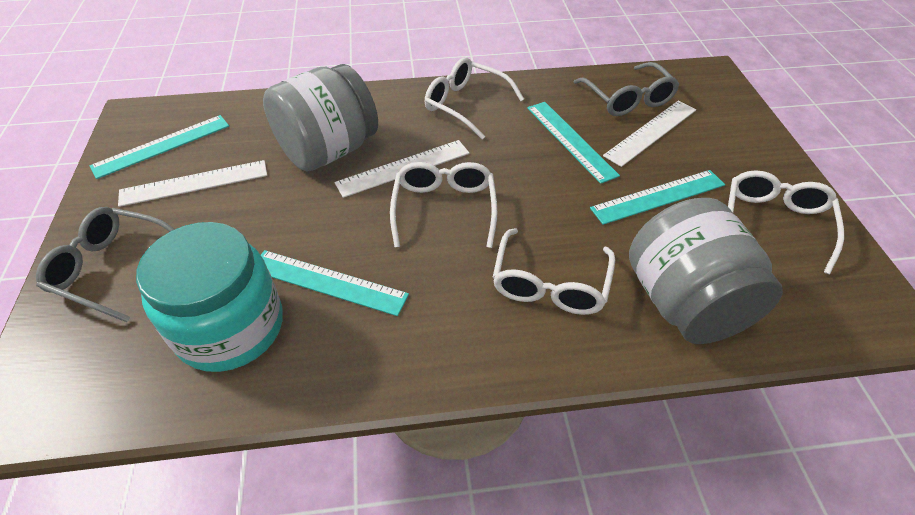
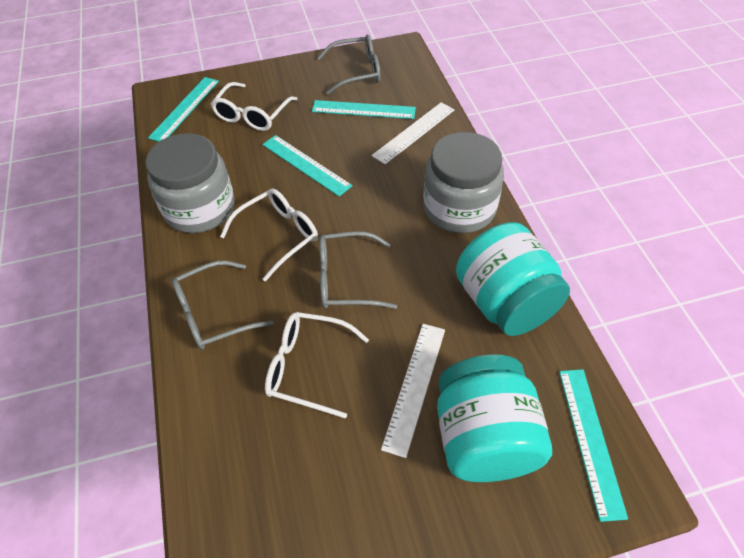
grey glasses: [36,207,175,322] [574,62,679,116] = 2 -> [172,260,274,350] [317,35,380,95] [319,231,397,309] = 3
turquoise jar: [136,222,283,372] = 1 -> [437,354,552,482] [456,222,570,336] = 2
white glasses: [390,162,497,248] [425,57,524,139] [493,228,615,315] [728,170,844,274] = 4 -> [211,82,297,131] [220,188,318,282] [265,312,369,418] = 3
white ruler: [118,160,267,207] [334,140,469,198] [603,100,696,167] = 3 -> [372,102,455,165] [381,324,445,458] = 2

